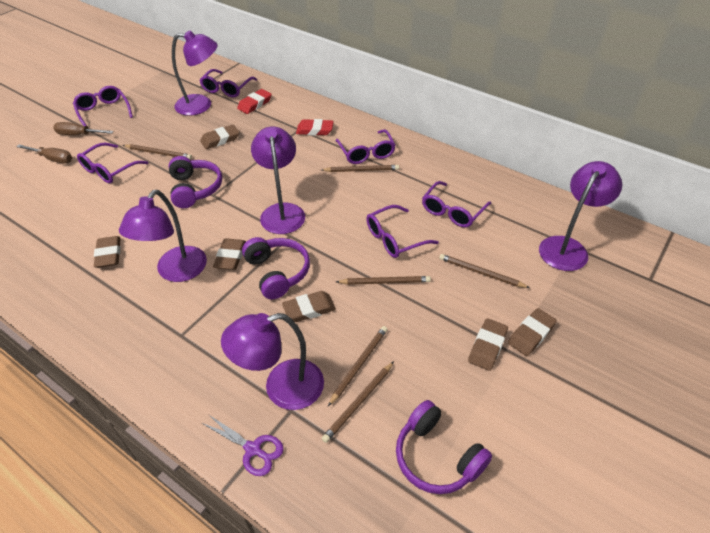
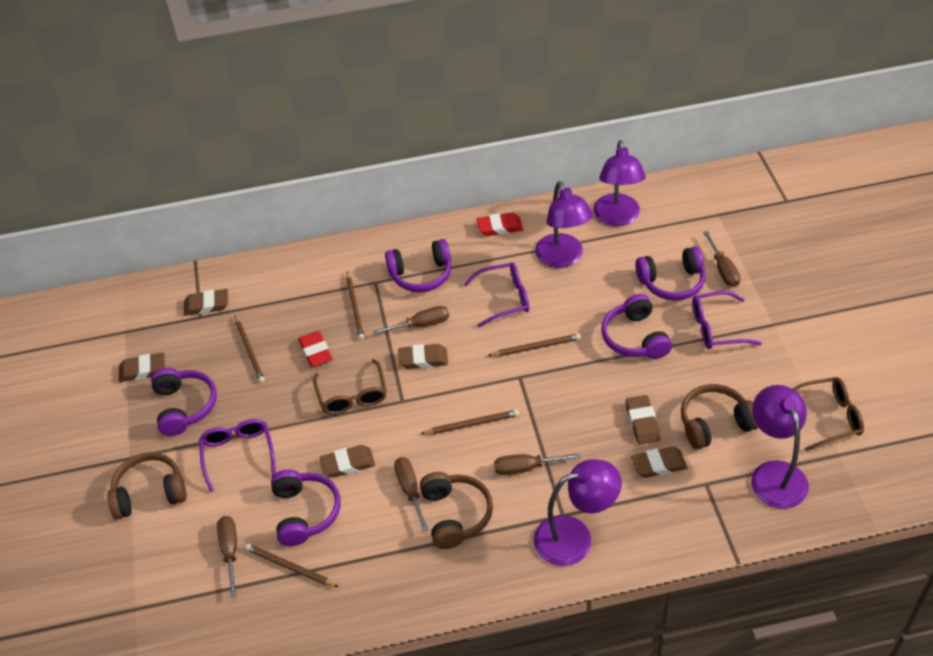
brown glasses: none = 0 -> [313,359,387,415] [793,377,864,451] = 2
brown headphones: none = 0 -> [107,452,187,519] [420,472,493,549] [681,384,759,450] = 3
brown pencil: [123,144,192,159] [322,165,399,172] [322,361,394,443] [328,326,388,406] [336,276,431,285] [439,254,530,288] = 6 -> [235,315,265,383] [245,544,339,587] [346,271,364,340] [421,410,519,434] [488,334,581,356] = 5
brown screwdriver: [16,144,72,163] [53,122,114,135] = 2 -> [217,516,237,597] [373,306,449,335] [394,457,428,531] [494,453,580,475] [703,231,741,287] = 5
purple glasses: [73,86,133,129] [77,143,148,183] [199,69,257,97] [335,129,396,164] [366,205,439,258] [422,181,492,227] = 6 -> [199,419,276,492] [464,262,529,327] [692,291,762,349] = 3
purple headphones: [169,156,222,208] [242,237,310,300] [396,400,492,494] = 3 -> [151,368,217,436] [271,470,340,546] [385,239,451,292] [601,294,672,359] [635,246,705,301] = 5
purple lamp: [119,190,207,282] [172,31,218,116] [221,313,324,410] [251,126,305,234] [539,161,622,271] = 5 -> [534,459,622,566] [535,181,593,268] [593,140,646,226] [751,385,809,509] = 4
purple scissors: [202,415,284,476] = 1 -> none = 0

